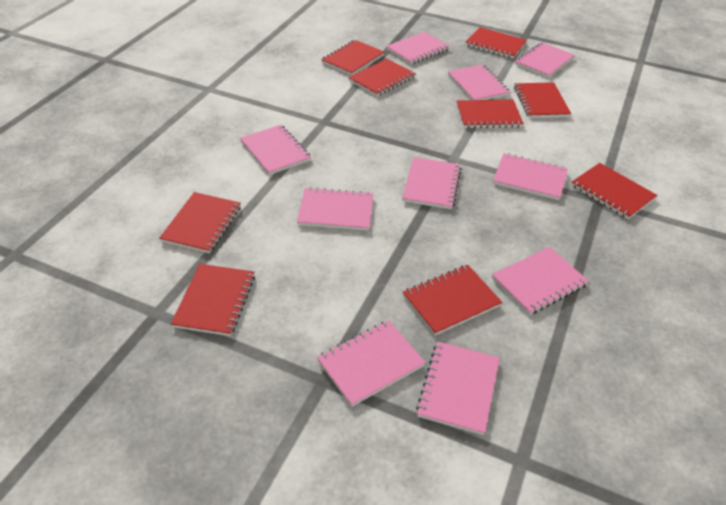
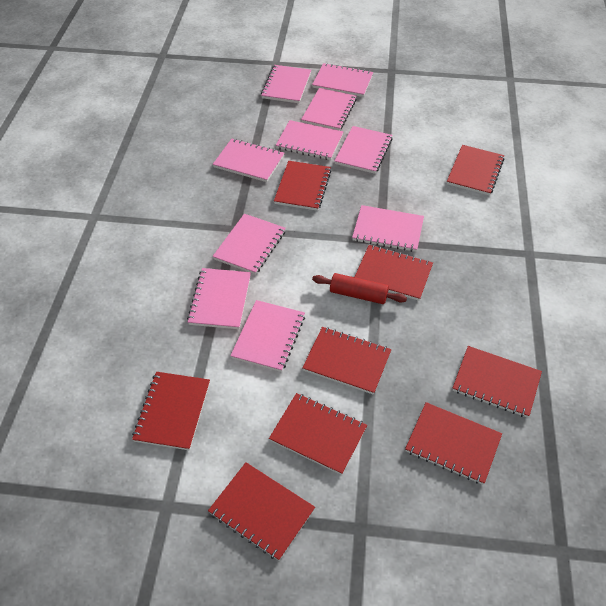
red rolling pin: none = 0 -> [312,273,407,304] = 1

